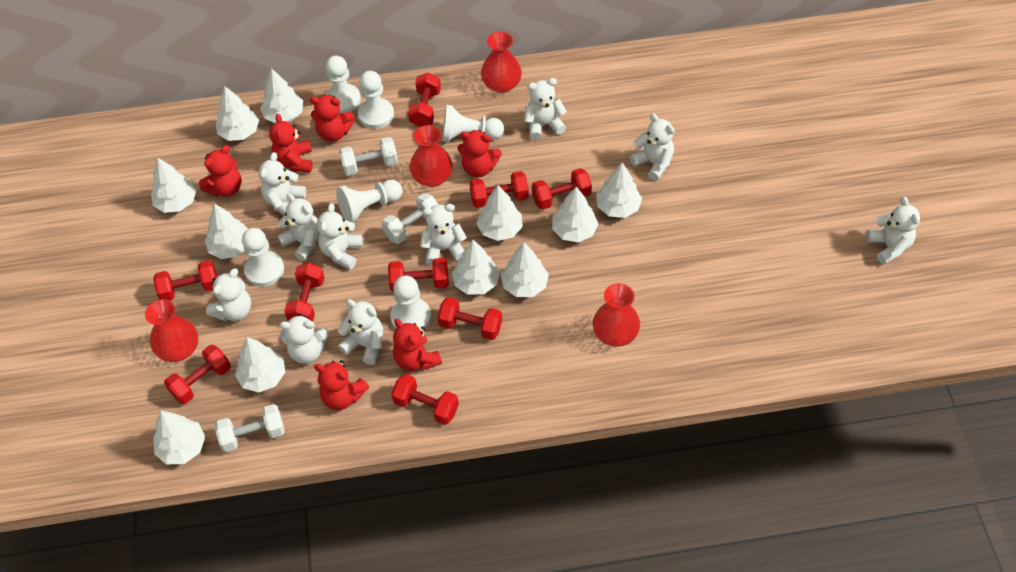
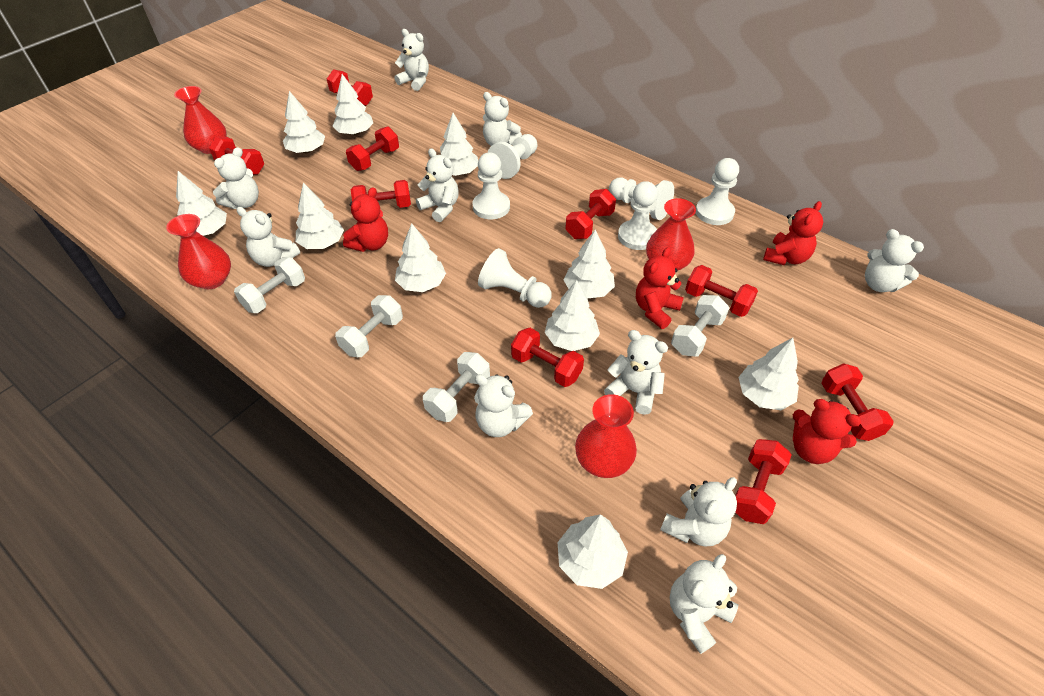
red teddy bear: [199,145,242,197] [269,114,313,172] [310,95,355,142] [314,360,369,410] [393,319,442,371] [457,130,502,177] = 6 -> [343,188,388,252] [636,247,684,329] [763,201,823,265] [793,399,861,464] = 4
white dumbbell: [215,404,285,452] [339,137,398,175] [382,193,439,244] = 3 -> [234,257,305,313] [335,295,403,357] [423,352,490,422] [671,295,729,357] = 4
white tree: [151,158,197,213] [153,411,206,464] [205,204,248,259] [216,86,259,141] [235,337,285,393] [260,68,303,123] [452,240,500,295] [476,185,523,241] [501,242,549,297] [552,187,598,242] [596,162,642,218] = 11 -> [176,171,227,236] [283,91,325,153] [296,183,344,249] [332,74,373,135] [395,223,446,292] [440,113,478,176] [545,280,600,351] [557,514,628,589] [563,229,615,299] [738,338,799,410] = 10

